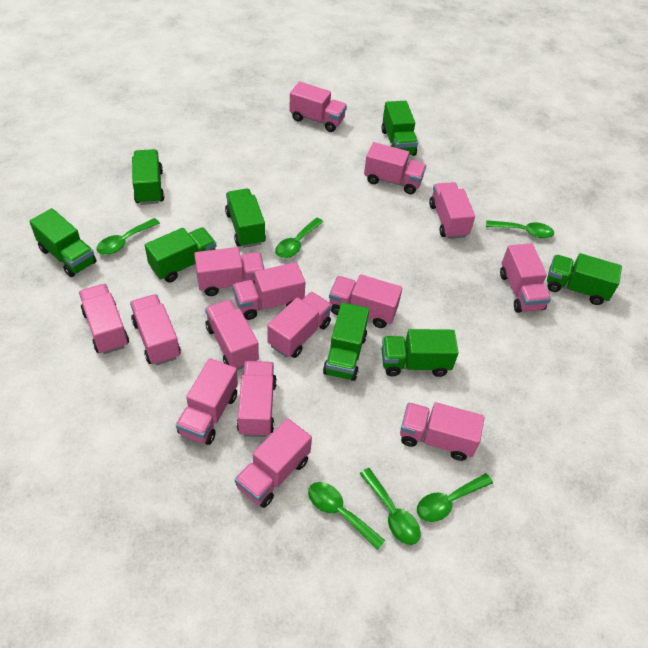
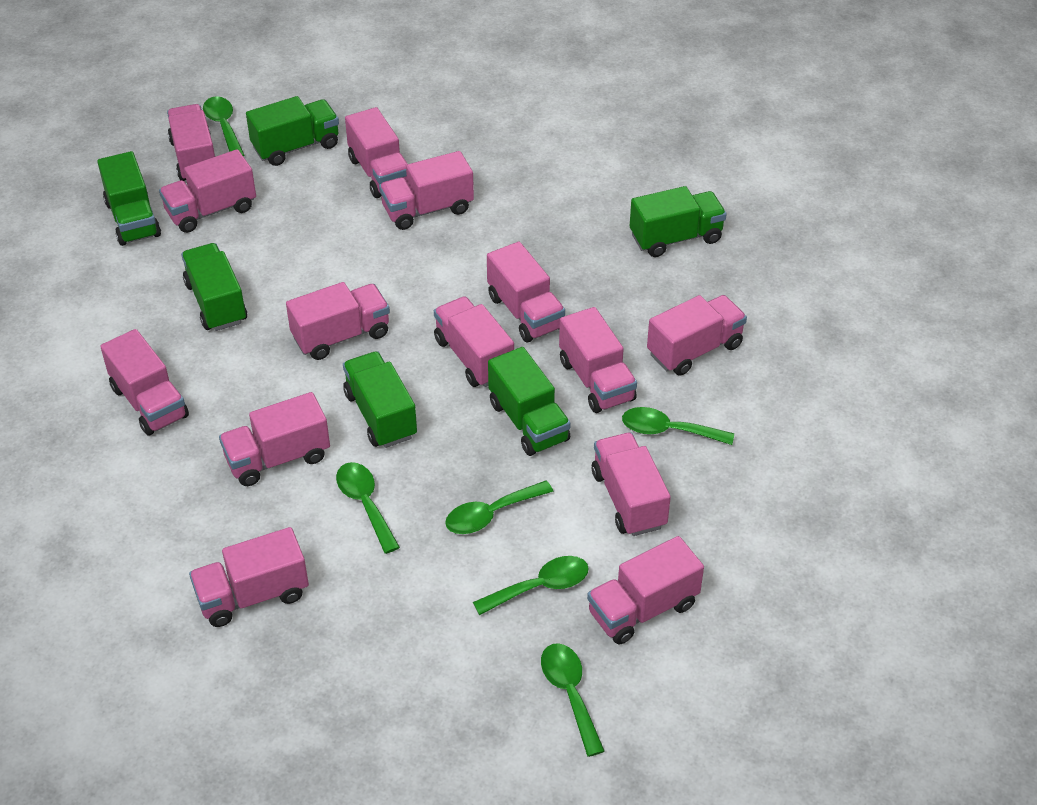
green truck: [29,208,96,277] [132,149,164,205] [145,227,216,283] [225,189,266,248] [323,302,369,381] [381,101,418,156] [382,329,459,377] [547,253,622,305] = 8 -> [97,151,161,246] [181,243,247,331] [246,96,339,166] [343,351,417,448] [488,347,571,456] [630,186,727,257] = 6
pink truck: [79,284,129,354] [130,294,181,365] [176,358,238,445] [194,247,264,296] [205,299,259,370] [233,262,305,320] [235,418,312,508] [237,361,277,437] [267,292,332,358] [289,81,347,132] [329,274,402,328] [364,142,426,194] [400,402,485,461] [429,182,475,239] [500,243,551,313] = 15 -> [100,329,189,436] [159,149,256,233] [167,104,215,181] [189,527,309,627] [219,392,330,486] [286,282,390,360] [345,107,408,198] [379,151,474,230] [434,296,514,387] [487,242,565,342] [559,307,637,413] [587,536,704,645] [592,432,671,536] [647,295,747,376] = 14

